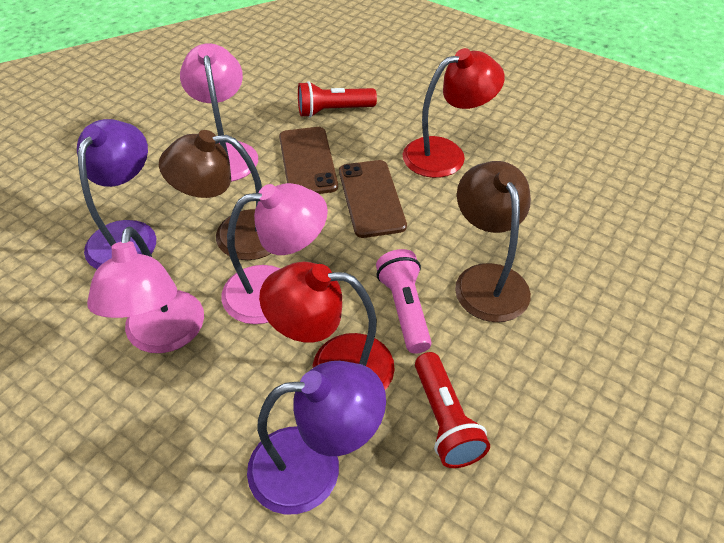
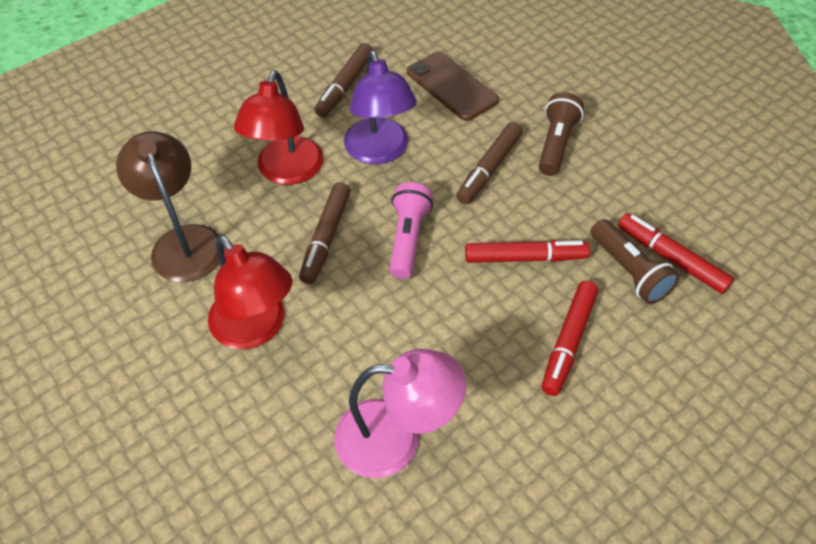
brown flashlight: none = 0 -> [539,92,584,176] [591,219,679,304] = 2
brown lamp: [159,130,271,260] [455,161,531,322] = 2 -> [116,131,219,282] = 1
brown marker: none = 0 -> [299,182,350,284] [314,43,373,118] [456,122,523,204] = 3
brown phone: [279,127,338,194] [339,160,407,238] = 2 -> [407,52,499,121] = 1
pink lamp: [87,227,204,353] [180,43,258,182] [222,183,328,324] = 3 -> [334,349,466,478] = 1
purple lamp: [77,119,156,269] [247,361,386,515] = 2 -> [344,50,417,164] = 1
red flashlight: [298,81,377,118] [415,352,490,468] = 2 -> none = 0
red marker: none = 0 -> [465,240,590,263] [541,281,598,396] [618,213,734,294] = 3

